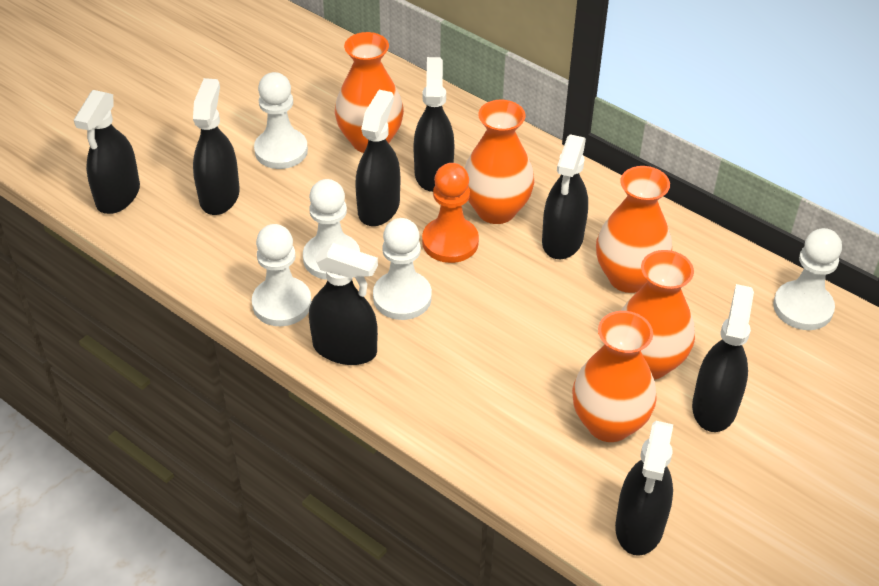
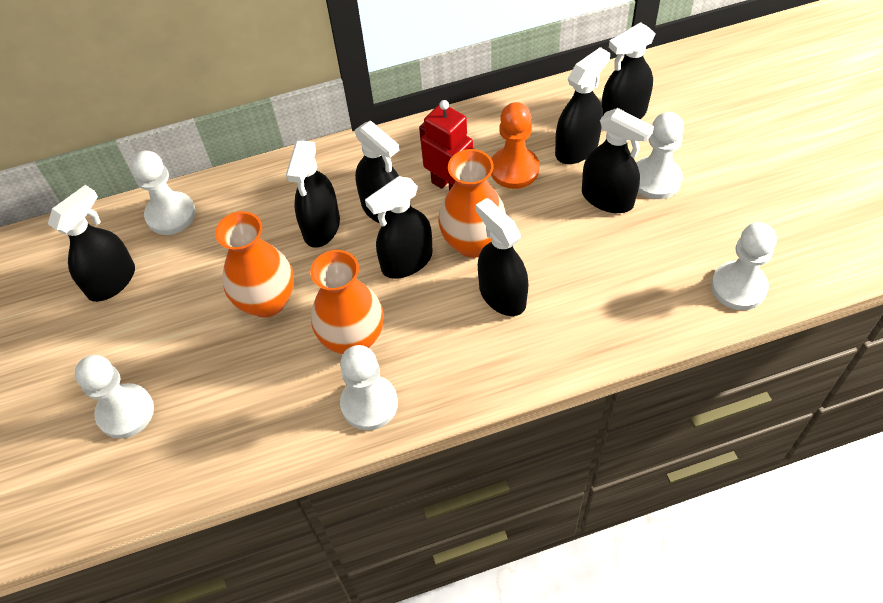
orange vase: [335,32,404,153] [465,100,534,224] [572,311,657,442] [596,166,672,293] [621,250,695,380] = 5 -> [215,211,294,318] [310,250,384,354] [438,149,506,258] = 3
red robot: none = 0 -> [419,100,474,190] = 1

